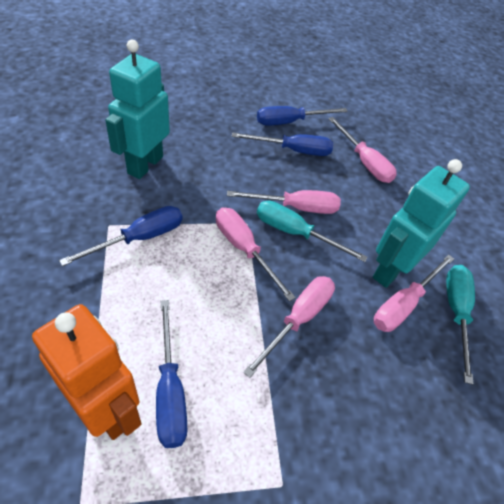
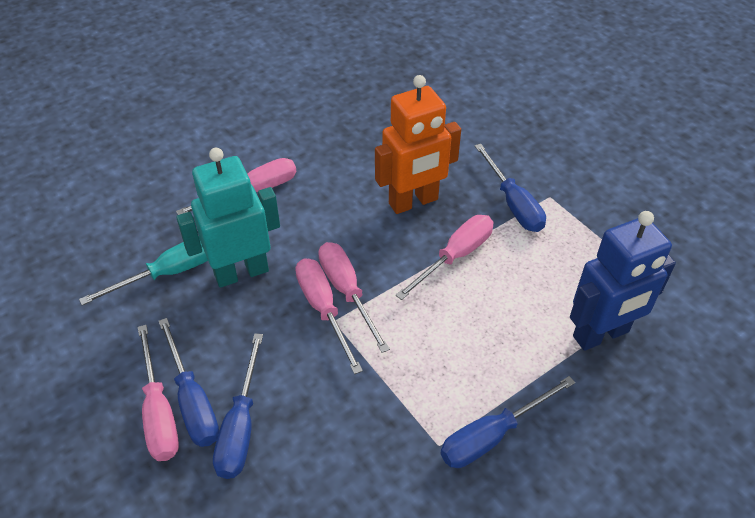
blue robot: none = 0 -> [570,211,676,351] = 1
turquoise robot: [105,40,170,179] [373,159,470,288] = 2 -> [176,148,280,288] = 1
turquoise screwdriver: [257,201,368,262] [446,265,475,384] = 2 -> [79,238,208,305] = 1

